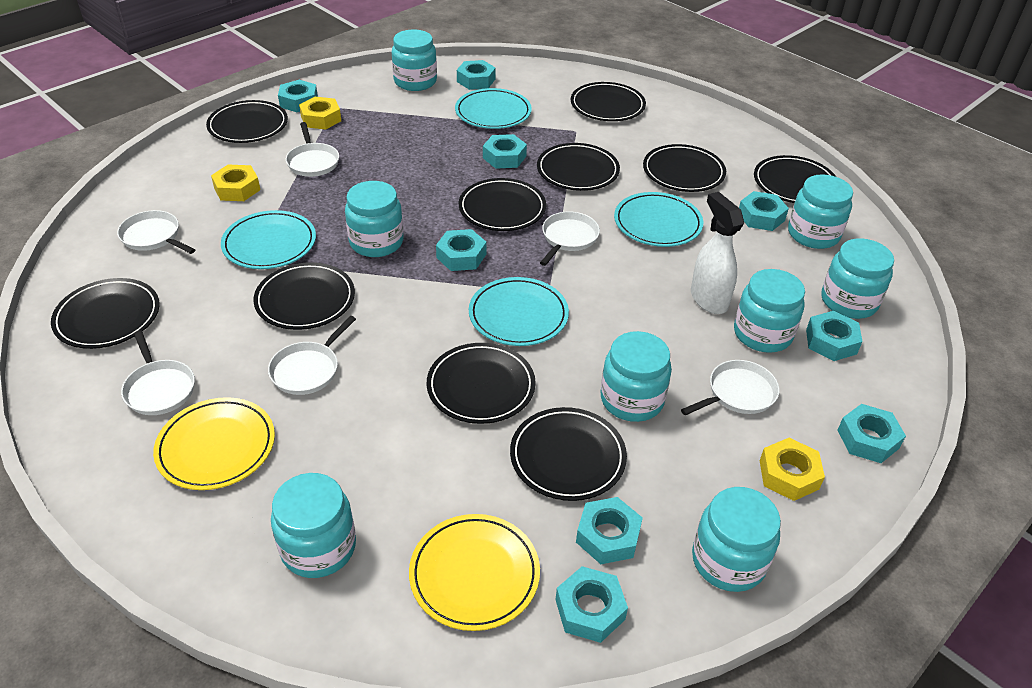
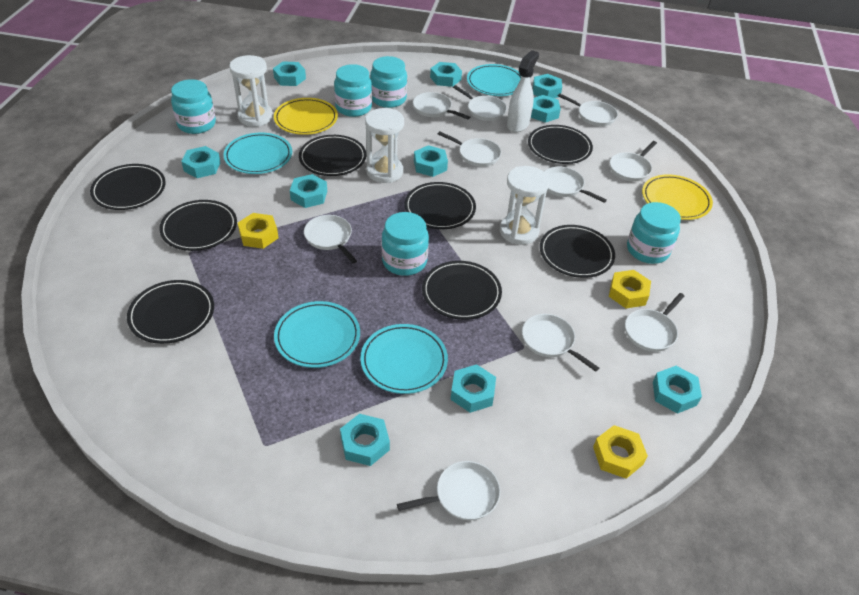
black plate: [51,278,160,349] [206,100,288,143] [253,262,355,330] [427,343,536,424] [459,178,546,231] [510,407,627,501] [537,143,620,191] [571,82,646,121] [643,144,726,192] [754,155,836,203] = 10 -> [90,164,166,210] [127,280,214,344] [159,200,237,251] [299,135,366,176] [405,182,476,229] [422,261,502,320] [528,125,593,164] [540,225,615,278] = 8
turquoise jar: [271,473,356,578] [345,181,404,257] [392,30,437,91] [601,331,672,422] [692,487,781,592] [734,269,805,353] [788,174,853,249] [821,238,894,319] = 8 -> [171,79,216,134] [334,64,372,117] [370,56,407,108] [382,212,429,276] [627,202,681,264] = 5
turquoise nut: [278,80,318,112] [436,229,486,271] [457,60,496,90] [483,134,527,169] [555,566,628,643] [576,497,643,564] [739,191,789,231] [806,311,863,361] [837,404,906,463] = 9 -> [181,146,221,178] [273,61,306,86] [290,174,327,208] [340,414,390,466] [414,145,448,177] [430,62,462,87] [450,364,496,413] [531,95,561,123] [533,74,562,98] [653,366,702,414] = 10
white hourglass: none = 0 -> [229,55,273,127] [365,108,404,183] [500,166,550,245] = 3
white pan: [117,210,195,254] [121,330,195,415] [268,316,356,395] [286,122,339,177] [540,211,600,266] [681,360,780,415] = 6 -> [304,215,357,264] [397,461,500,520] [413,92,470,120] [438,131,501,167] [453,85,507,121] [522,314,599,372] [544,167,607,203] [558,93,618,126] [610,141,657,181] [625,293,685,352] = 10

